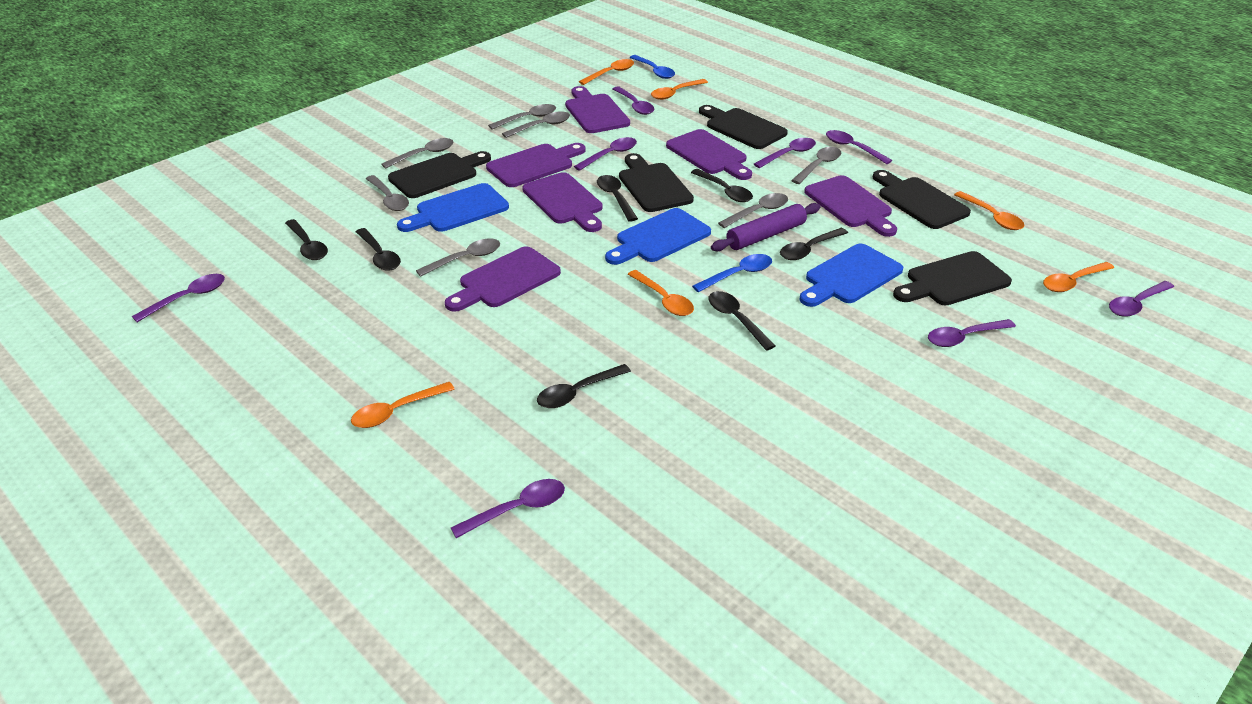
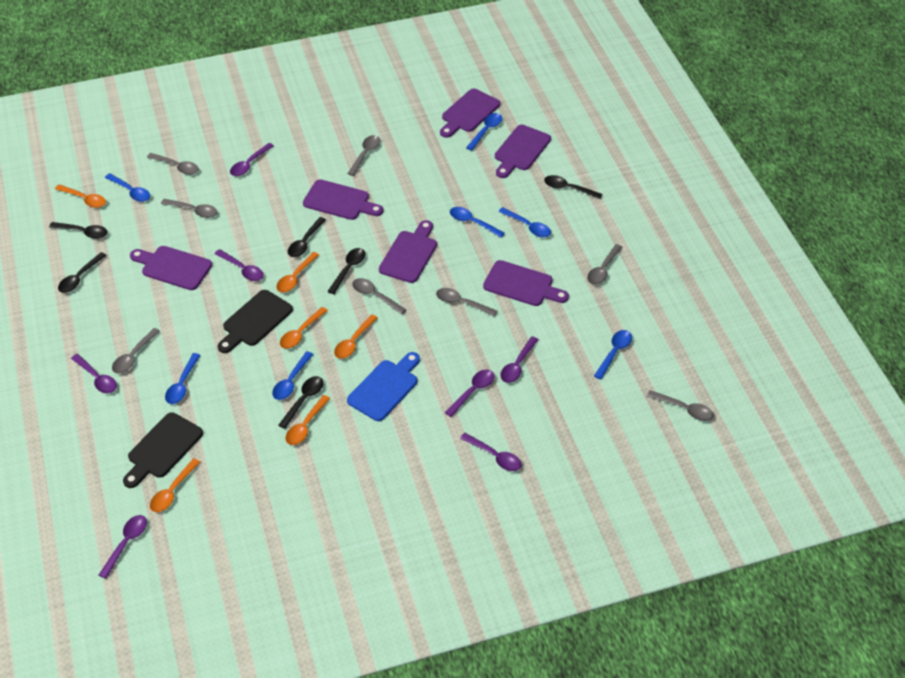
black cutting board: [388,151,491,198] [619,153,694,212] [699,105,788,149] [873,170,971,229] [893,251,1012,305] = 5 -> [123,412,203,488] [218,290,293,353] = 2
black spoon: [285,219,328,260] [356,228,401,271] [537,364,631,408] [597,175,638,222] [691,169,753,202] [708,291,776,351] [780,228,848,260] = 7 -> [49,222,108,239] [58,252,107,293] [278,376,324,429] [288,217,326,257] [327,248,366,294] [544,175,602,199] = 6
blue cutting board: [397,183,509,232] [605,208,711,265] [799,244,903,307] = 3 -> [347,352,420,421] = 1
blue spoon: [629,55,675,79] [692,254,772,292] = 2 -> [105,173,150,202] [165,353,201,404] [272,351,314,400] [450,207,505,237] [466,113,502,151] [498,207,551,237] [594,330,632,380] = 7
grey spoon: [366,175,409,211] [382,138,454,169] [416,238,500,277] [488,104,556,129] [502,111,570,138] [718,193,788,228] [791,147,841,184] = 7 -> [112,328,160,374] [147,153,199,175] [161,199,217,218] [347,135,380,176] [352,278,406,315] [436,288,497,317] [587,244,623,285] [647,390,714,421] = 8
purple rolling pin: [711,203,821,251] = 1 -> none = 0
purple spoon: [132,274,225,322] [451,479,565,538] [574,137,637,171] [613,86,654,115] [754,138,816,168] [826,130,892,164] [928,319,1016,347] [1109,281,1174,317] = 8 -> [71,354,117,393] [99,515,147,579] [215,249,264,281] [230,143,274,176] [445,369,494,417] [460,433,521,471] [500,336,538,383] = 7

